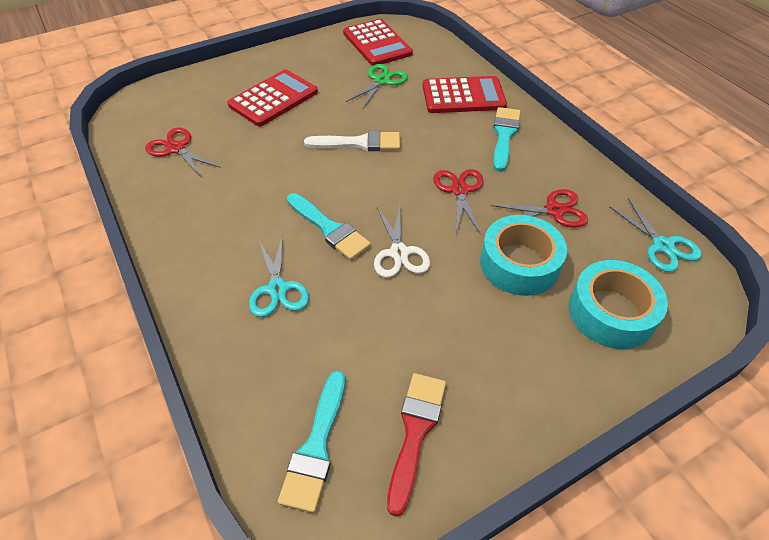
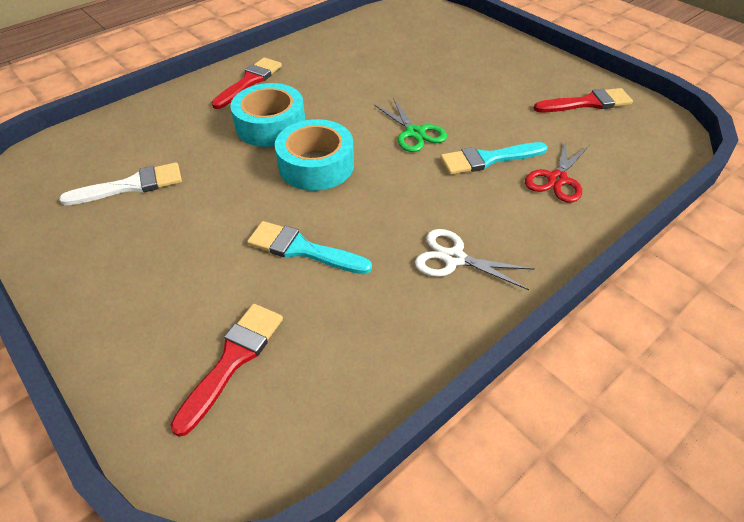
red brush: [387,373,446,517] = 1 -> [171,304,283,437] [211,57,282,109] [533,88,633,112] = 3
red calculator: [228,70,318,127] [343,19,413,66] [423,76,507,113] = 3 -> none = 0
red scissors: [145,128,221,177] [433,169,483,235] [490,189,588,228] = 3 -> [525,140,590,203] = 1
turquoise brush: [278,371,345,513] [287,193,371,260] [493,107,520,172] = 3 -> [247,221,372,274] [440,142,548,175] = 2
turquoise scissors: [249,234,309,317] [609,198,702,272] = 2 -> none = 0

